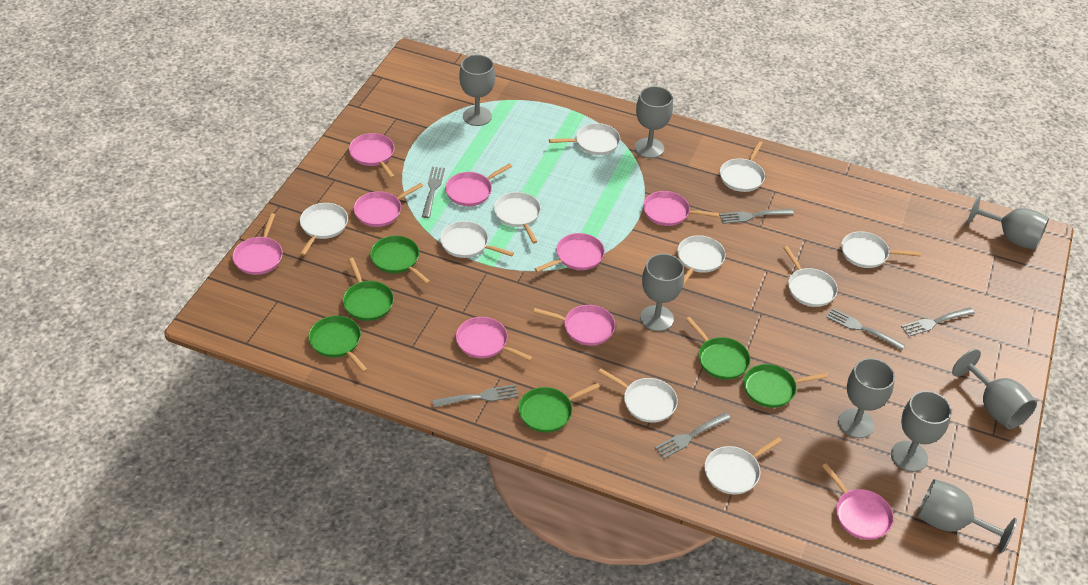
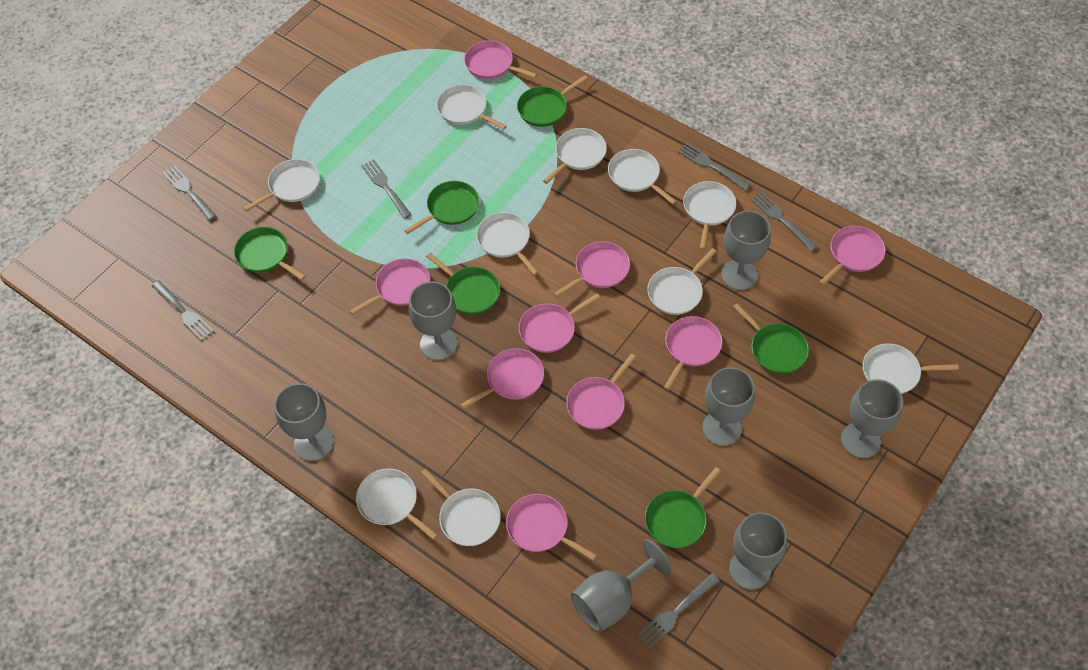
grey goblet: [459,55,495,126] [635,86,673,158] [640,254,684,331] [838,358,895,438] [891,391,952,472] [917,479,1017,554] [952,349,1037,429] [967,195,1049,250] = 8 -> [274,383,333,461] [409,281,457,360] [571,539,672,632] [702,367,755,446] [721,211,771,290] [729,512,787,590] [841,379,903,458] = 7

